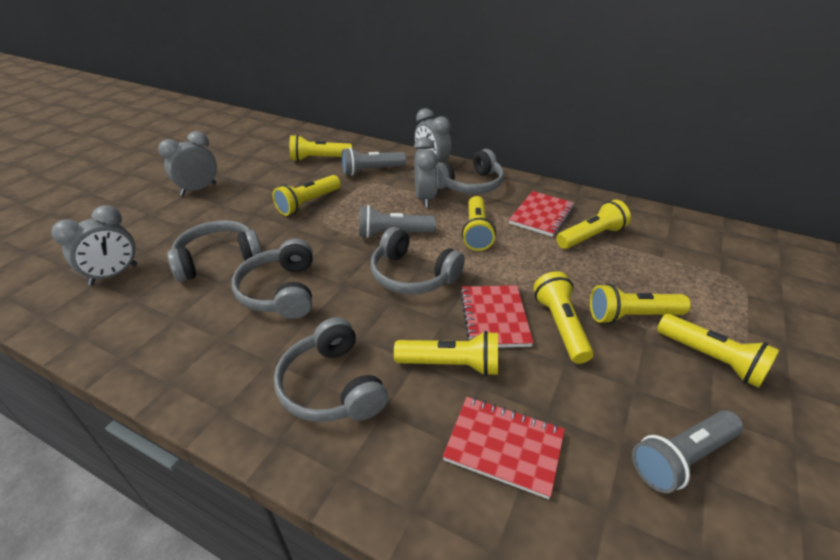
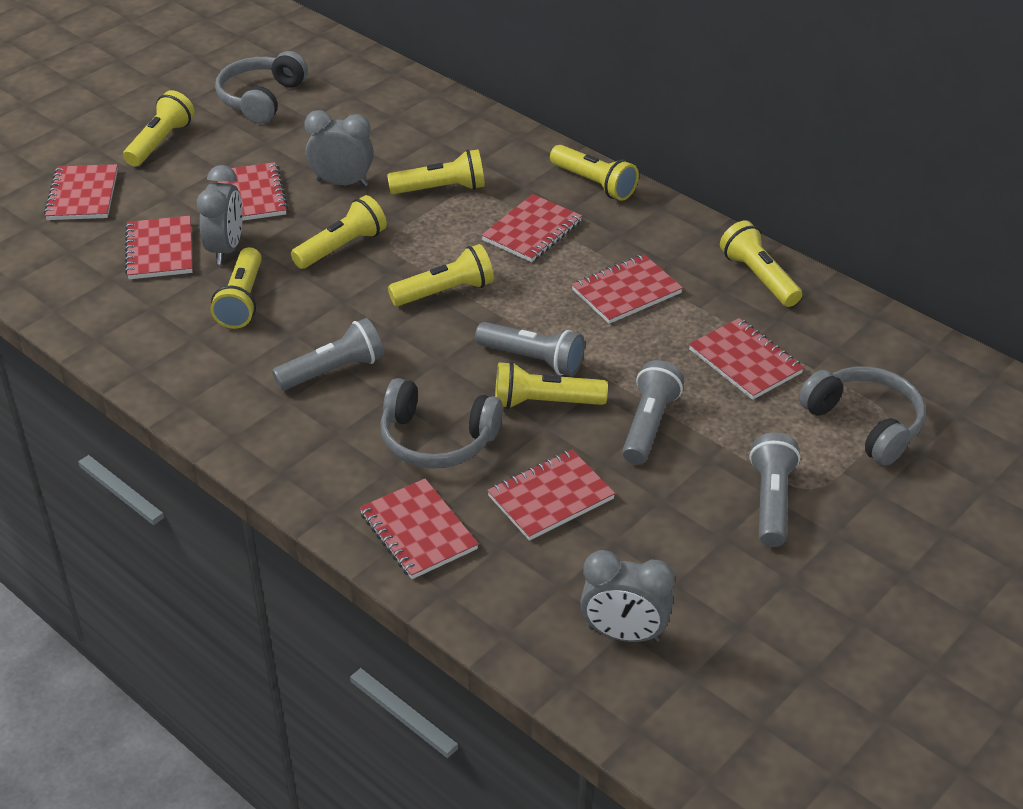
grey clock: [51,205,137,285] [158,131,217,196] [414,137,438,208] [415,108,452,162] = 4 -> [197,165,243,265] [304,110,374,187] [580,550,675,642] = 3
grey flashlight: [341,148,406,176] [359,205,436,238] [632,410,743,493] = 3 -> [272,318,384,390] [475,322,585,376] [622,360,684,465] [750,433,800,547] = 4
grey headphones: [167,220,262,282] [232,239,313,319] [274,317,388,422] [371,227,465,295] [437,149,504,194] = 5 -> [215,51,308,124] [380,378,503,468] [799,366,926,466] = 3
red notebook: [443,397,565,499] [460,285,533,348] [509,191,574,237] = 3 -> [44,164,118,220] [125,216,193,279] [218,162,288,221] [360,479,479,579] [481,194,582,262] [487,450,615,541] [572,254,683,324] [689,318,804,400] = 8

